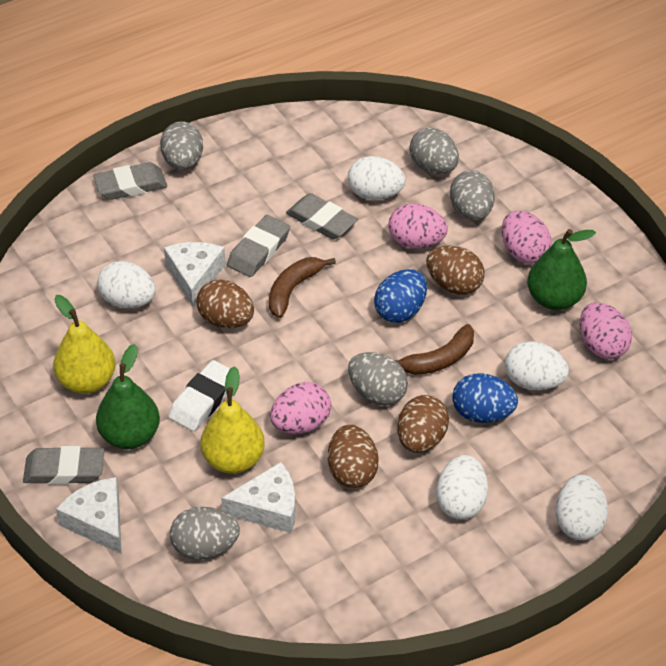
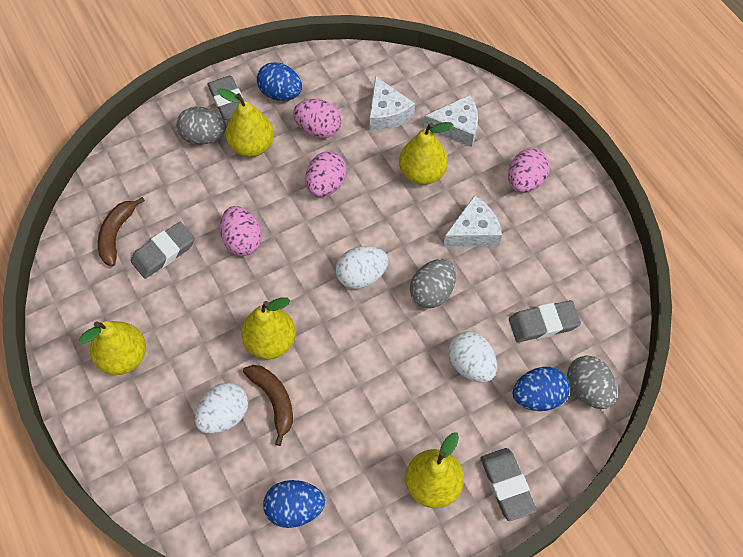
blue egg: [374,269,427,323] [452,373,518,423] = 2 -> [257,62,302,101] [263,480,325,528] [513,367,570,411] = 3
brown egg: [196,280,254,328] [328,425,379,488] [397,395,449,453] [426,246,484,295] = 4 -> none = 0
green pear: [96,344,160,449] [527,229,596,310] = 2 -> none = 0
grey egg: [160,121,203,170] [170,507,240,560] [348,352,408,406] [409,128,459,174] [450,170,495,221] = 5 -> [176,107,226,145] [410,259,456,308] [567,356,617,409] = 3
white egg: [97,261,156,308] [348,156,405,200] [436,455,488,520] [505,341,569,390] [556,475,608,540] = 5 -> [195,383,248,434] [336,246,388,289] [448,332,497,383] = 3
white eraser: [168,360,230,431] = 1 -> none = 0
yellow pear: [53,295,116,394] [201,366,265,474] = 2 -> [79,321,146,375] [218,88,274,157] [241,297,296,359] [399,122,453,185] [406,433,464,508] = 5

